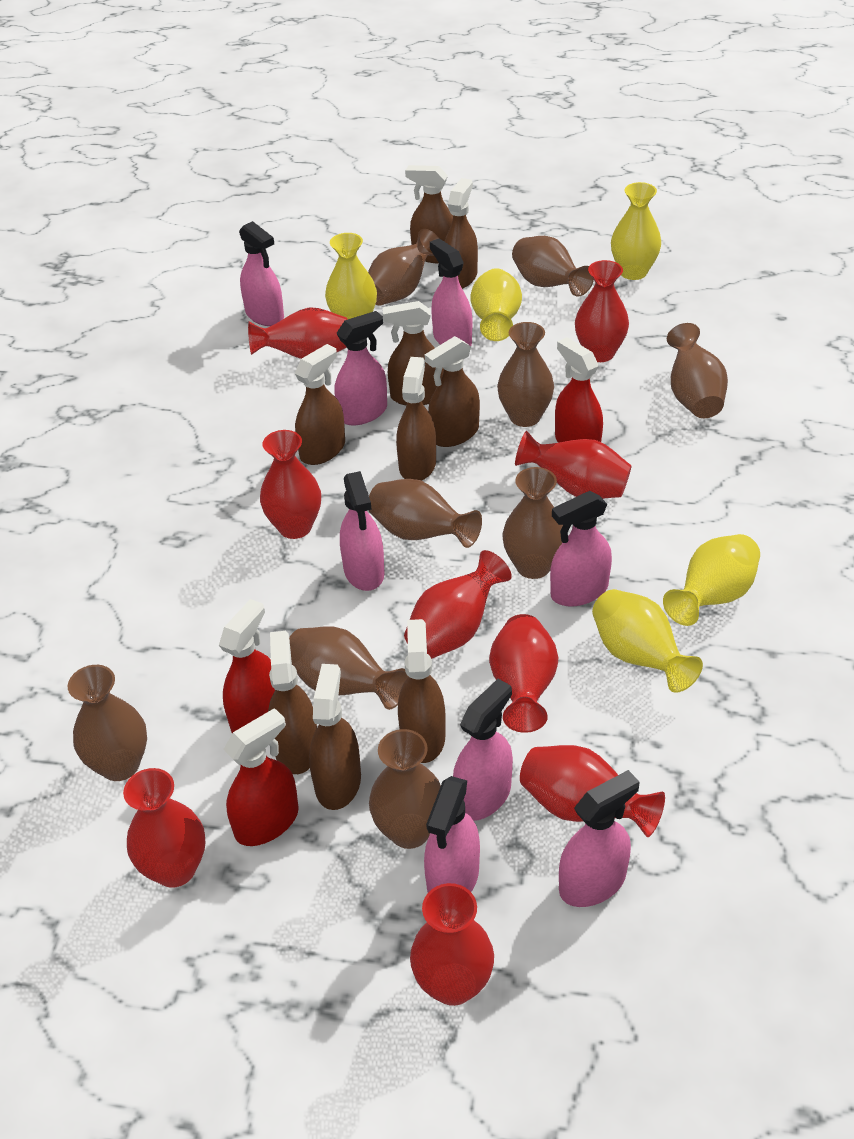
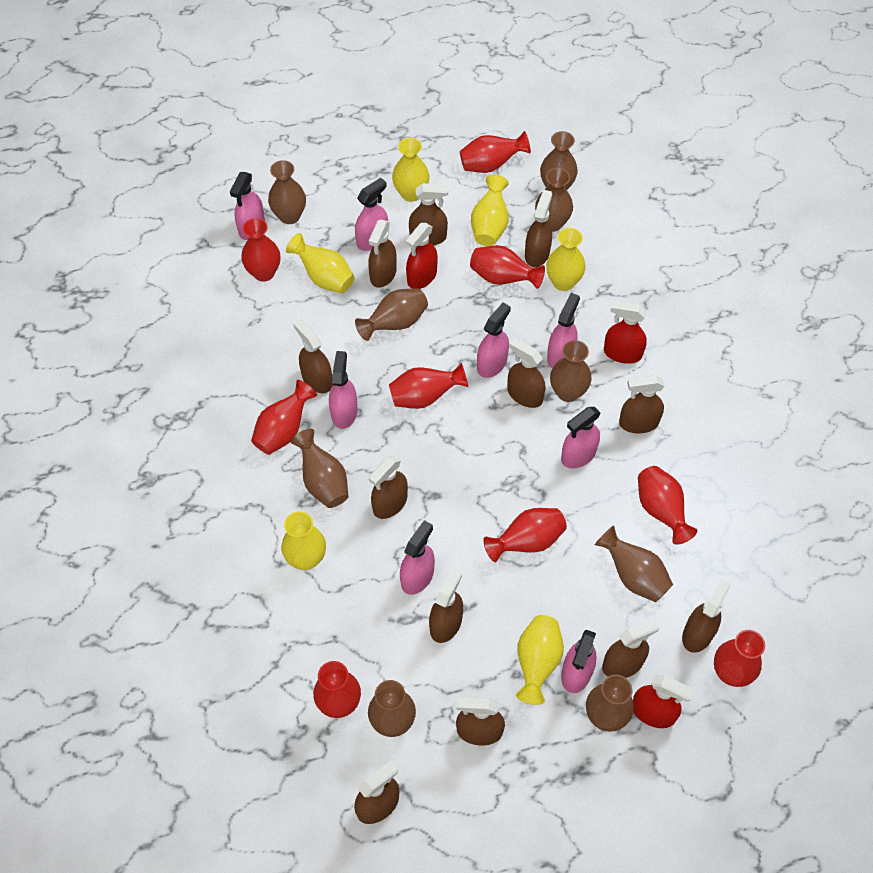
brown spray bottle: [268,631,317,774] [295,344,345,465] [309,664,361,810] [382,301,444,405] [396,357,436,481] [398,619,446,763] [405,165,453,263] [425,336,480,447] [445,178,478,289] = 9 -> [294,320,333,393] [354,761,399,824] [368,220,397,288] [369,455,408,519] [409,183,448,245] [429,568,463,643] [456,696,505,746] [507,338,545,408] [525,190,552,267] [602,618,660,678] [619,375,665,433] [682,579,731,653] = 12
yellow vase: [325,233,377,319] [470,268,522,341] [592,589,703,693] [611,182,661,280] [663,534,760,626] = 5 -> [281,511,326,570] [286,233,355,293] [392,138,430,202] [471,175,509,246] [516,615,564,705] [546,228,586,291] = 6

